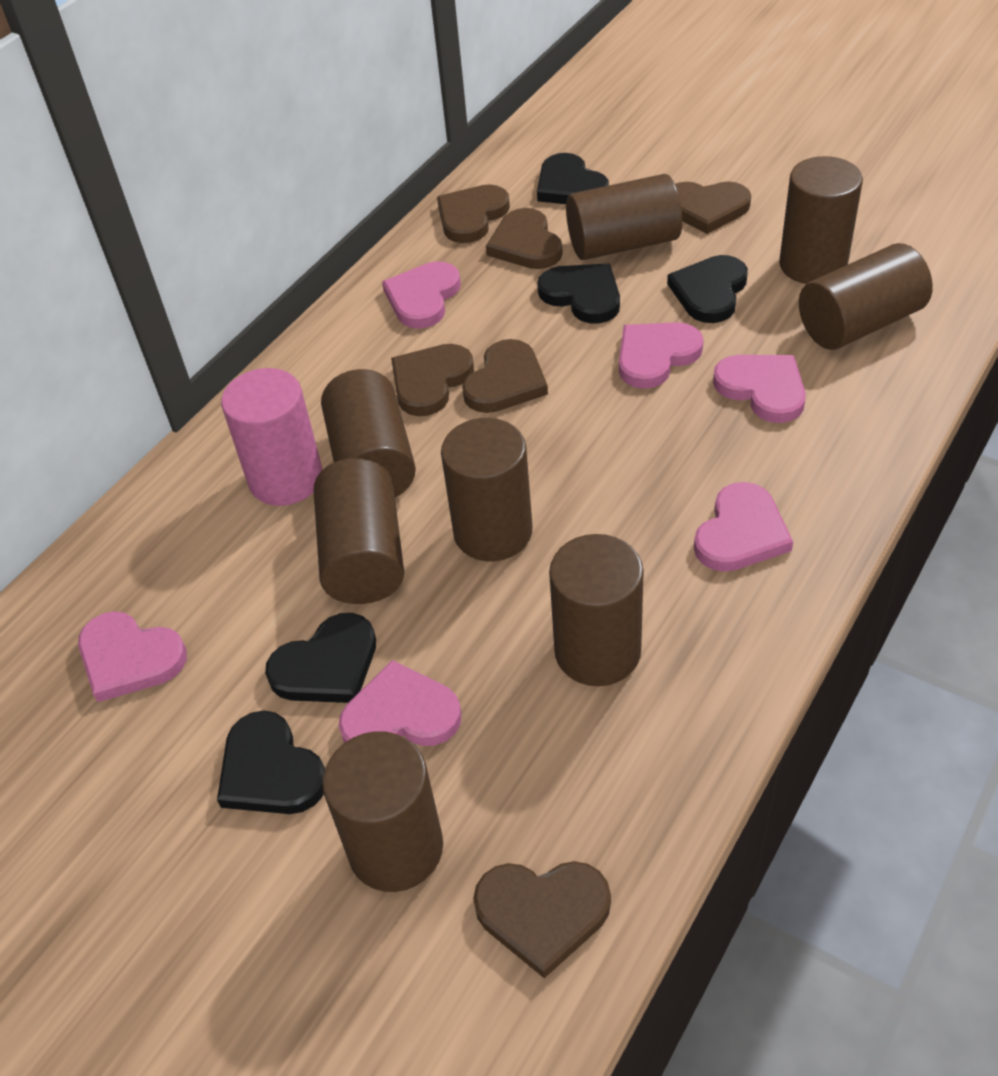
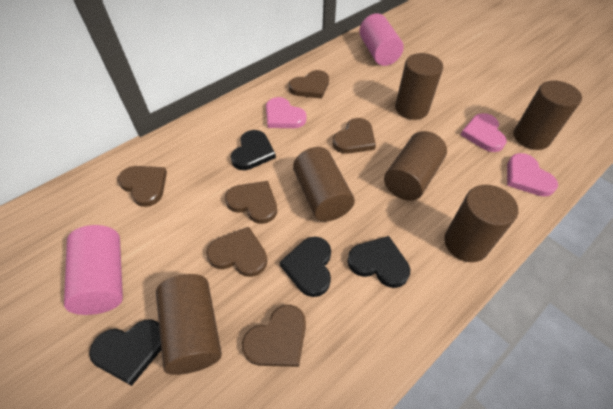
black heart: [217,711,325,814] [265,613,376,703] [537,153,609,204] [537,264,620,324] [667,255,748,323] = 5 -> [89,319,161,386] [231,130,276,170] [280,237,331,297] [347,236,410,288] = 4
brown cylinder: [314,458,404,604] [321,369,416,497] [322,731,443,892] [441,418,533,561] [549,534,644,686] [566,174,682,260] [779,156,863,284] [799,243,933,350] = 8 -> [156,274,222,375] [293,147,355,221] [384,131,447,201] [395,53,443,120] [444,185,518,262] [514,80,582,150] = 6
pink cylinder: [221,368,323,506] = 1 -> [64,225,123,315] [359,13,404,66] = 2
pink heart: [78,611,187,702] [338,660,461,746] [382,261,461,329] [619,322,704,389] [694,482,793,572] [713,355,806,423] = 6 -> [266,97,306,128] [461,113,507,152] [507,153,558,197] = 3

